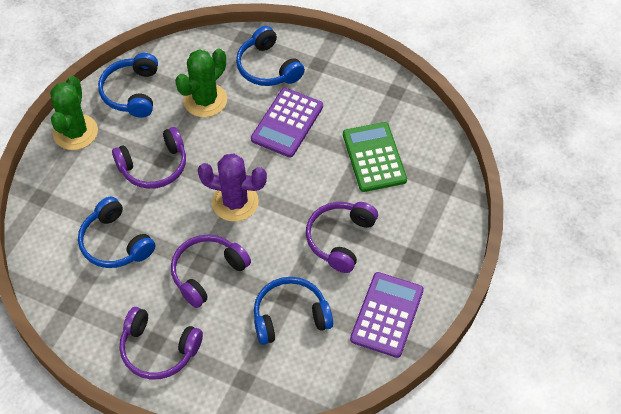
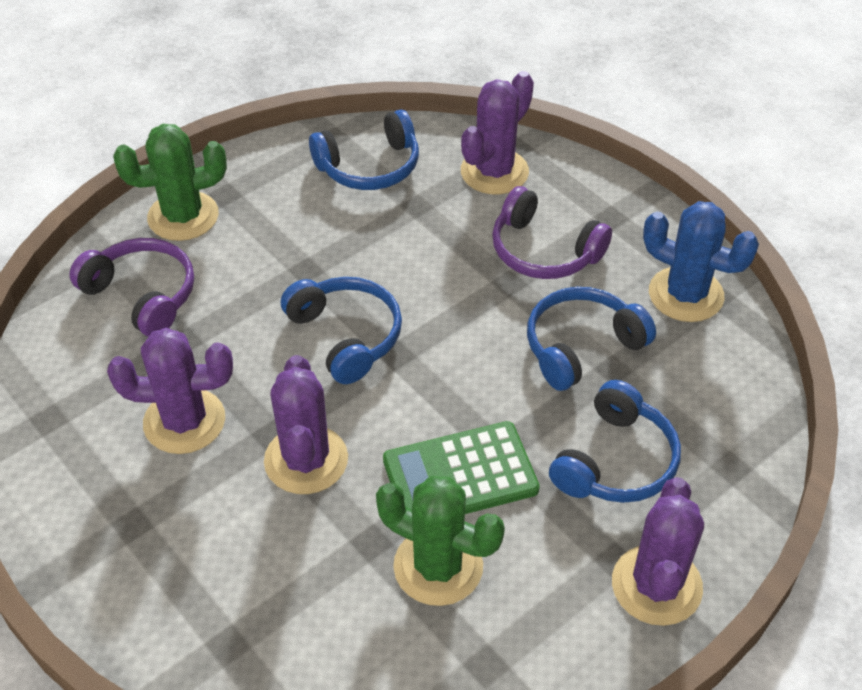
blue cactus: none = 0 -> [643,201,759,322] = 1
purple cactus: [198,153,267,222] = 1 -> [107,328,233,454] [264,355,348,494] [461,71,534,194] [612,477,704,626] = 4
purple calculator: [251,88,323,157] [350,272,424,358] = 2 -> none = 0
purple headphones: [112,127,186,189] [119,307,203,380] [171,234,251,308] [306,202,378,273] = 4 -> [69,238,194,337] [492,186,612,279] = 2

